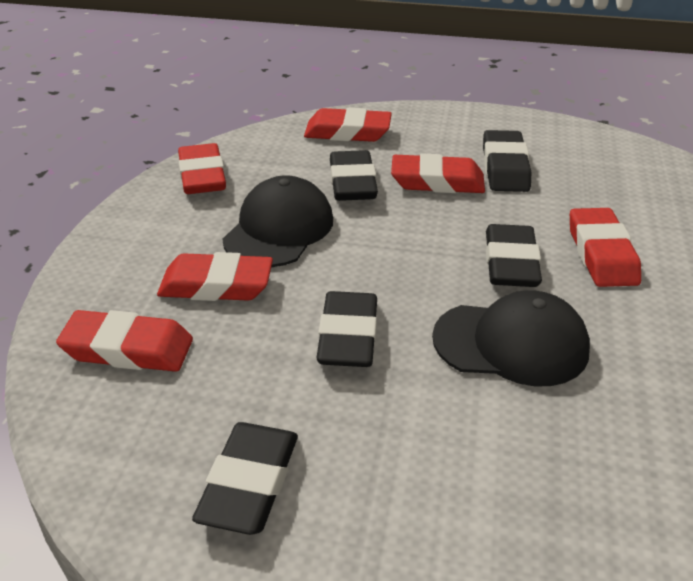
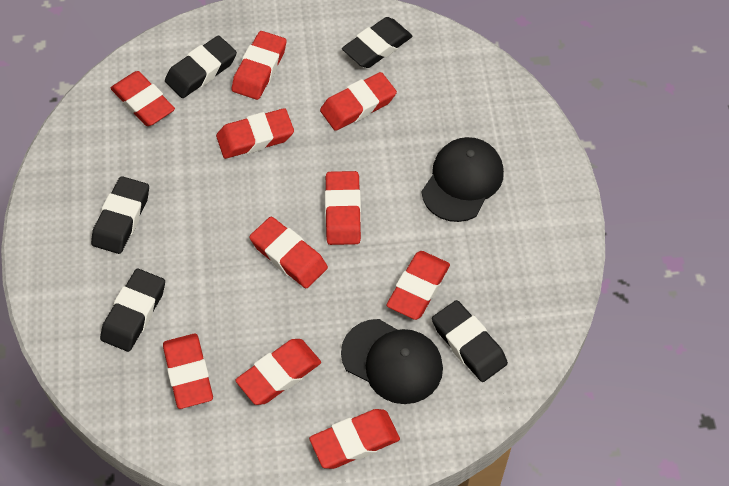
red eraser: [56,310,193,372] [157,252,273,301] [178,143,226,194] [304,108,392,142] [391,153,485,193] [570,208,641,287] = 6 -> [111,71,175,126] [163,334,213,409] [216,108,294,159] [232,31,286,100] [235,339,321,405] [249,217,328,288] [309,409,400,469] [320,72,397,131] [325,171,361,245] [387,251,450,320] = 10

